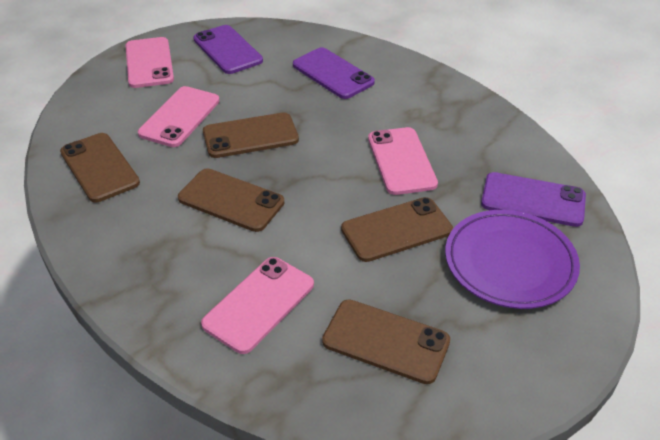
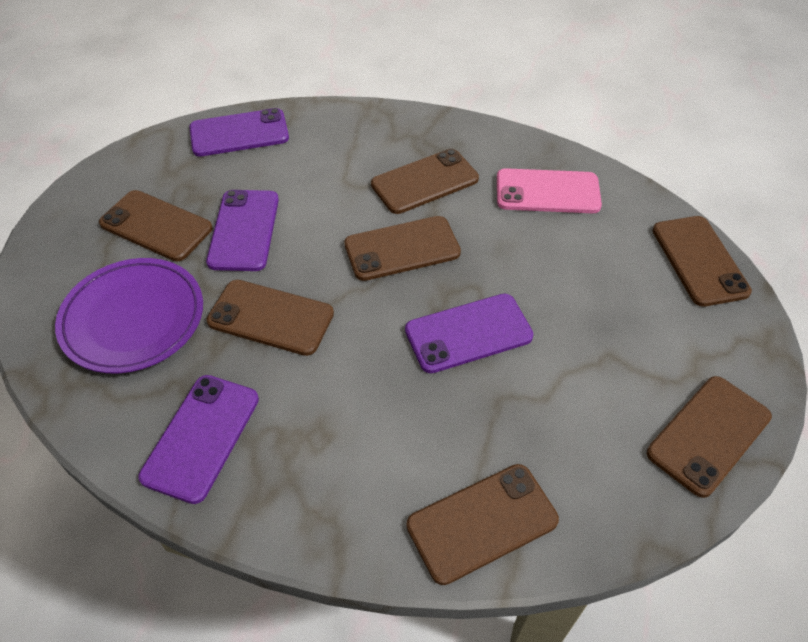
brown phone: [60,133,140,202] [178,168,284,232] [203,113,299,158] [322,300,450,384] [341,197,453,262] = 5 -> [99,190,213,261] [207,280,334,356] [344,216,461,281] [371,149,479,214] [406,464,559,585] [647,376,772,498] [652,216,752,307] = 7
pink phone: [126,37,174,88] [138,86,220,147] [201,257,314,354] [368,127,438,195] = 4 -> [497,168,602,213] = 1
purple phone: [193,25,263,74] [293,48,375,99] [481,172,586,227] = 3 -> [138,375,259,504] [189,108,289,156] [206,190,279,271] [405,294,533,373] = 4

